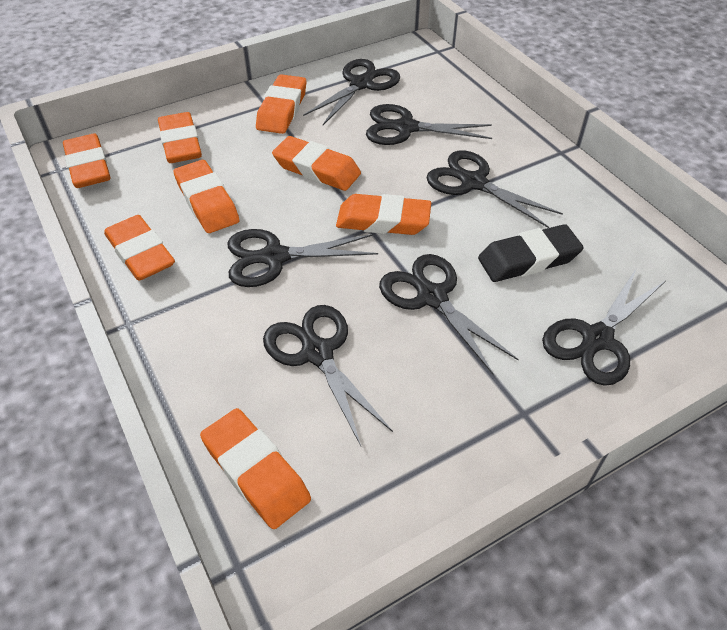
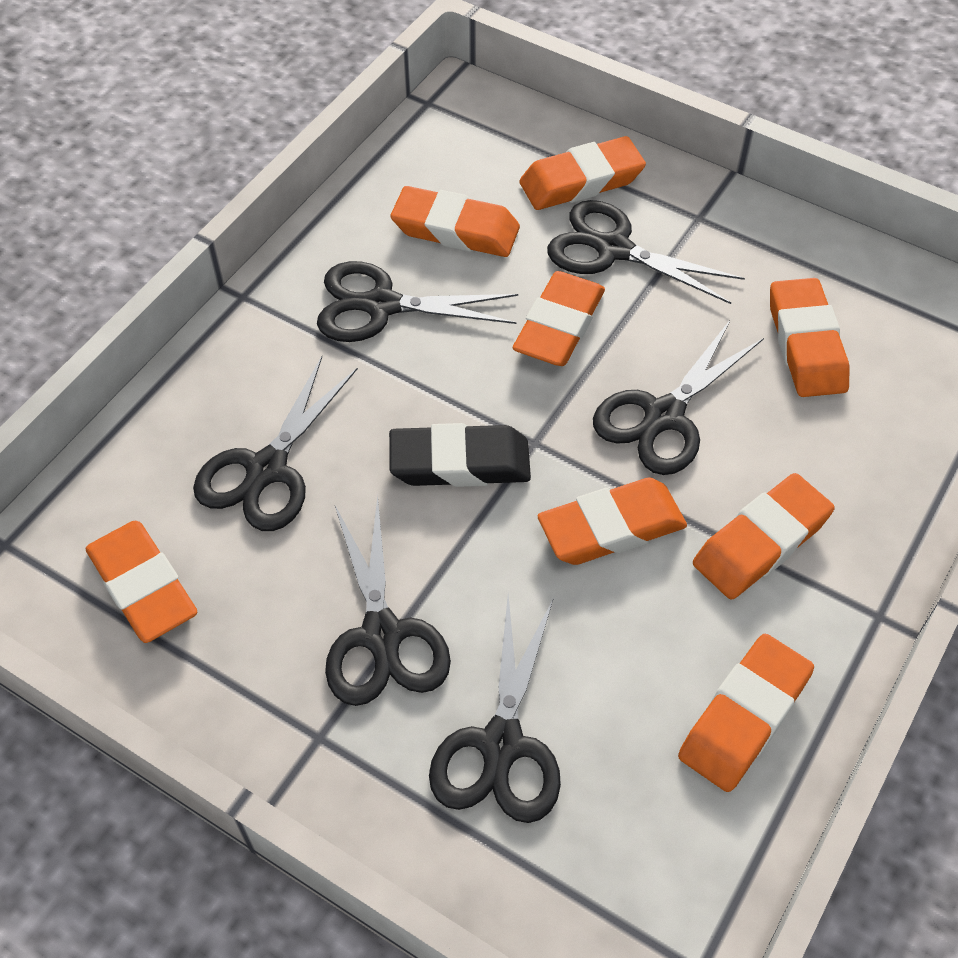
black scissors: [228,229,378,287] [263,305,393,446] [303,59,400,125] [366,104,492,145] [379,254,519,375] [427,151,563,228] [542,269,665,386] = 7 -> [193,356,358,531] [317,261,518,342] [325,495,451,706] [429,595,561,823] [547,200,745,304] [593,320,764,475] = 6

